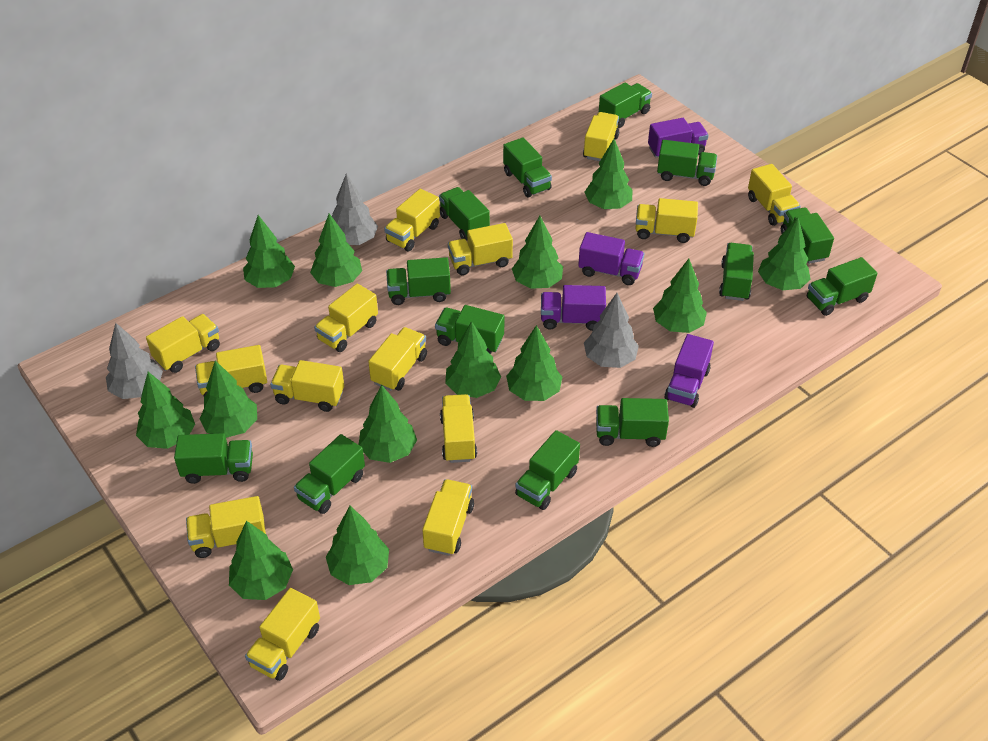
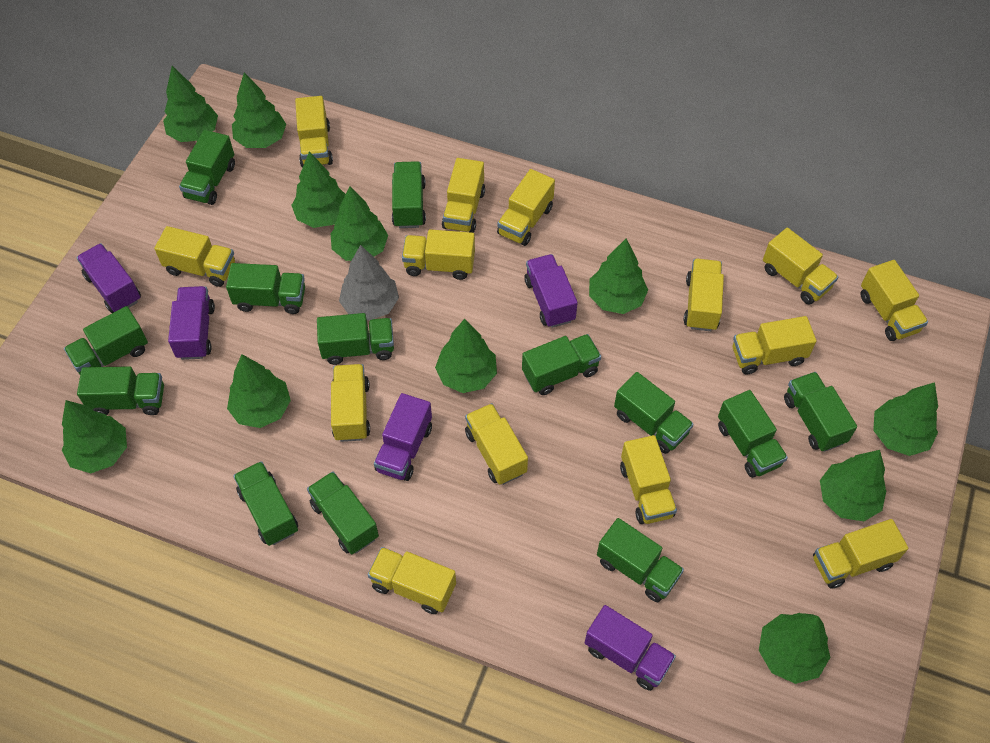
green tree: [136,372,195,449] [199,360,257,438] [229,521,293,600] [243,215,295,288] [310,213,362,287] [326,506,389,585] [359,385,417,463] [445,321,501,398] [506,325,562,401] [512,216,563,289] [585,139,633,209] [653,259,707,333] [758,217,811,290] = 13 -> [62,400,127,473] [163,66,218,142] [227,354,291,428] [232,72,286,148] [291,152,346,228] [330,186,388,261] [435,319,497,393] [589,239,648,314] [759,613,830,684] [820,450,886,521] [873,382,938,456] = 11
grey tree: [106,323,163,399] [332,173,378,245] [584,293,639,368] = 3 -> [339,245,399,321] = 1
purple truck: [541,285,606,331] [578,232,644,285] [648,118,709,158] [664,334,714,408] = 4 -> [77,243,141,313] [168,286,215,360] [374,393,432,481] [524,254,578,328] [585,605,676,691] = 5

